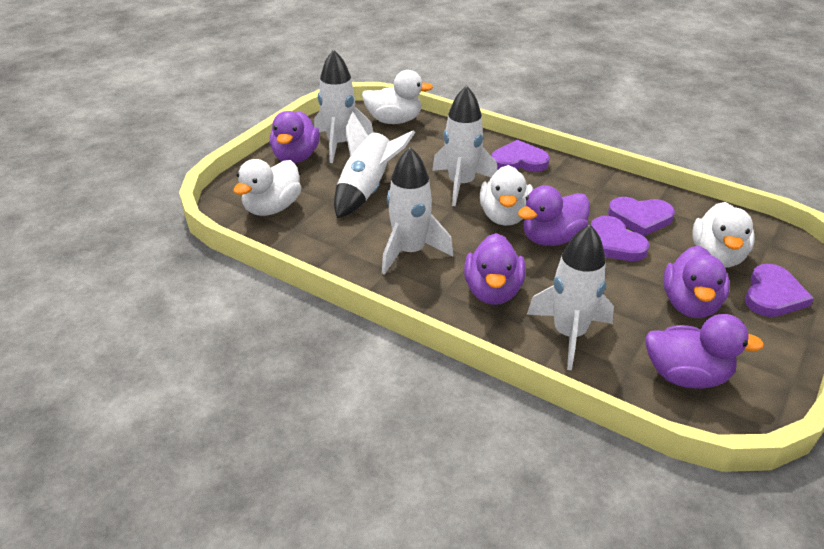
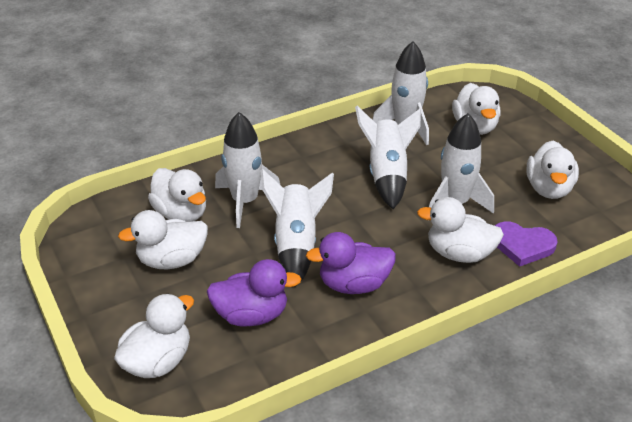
purple duck: [270,111,320,163] [464,233,526,305] [518,185,590,246] [645,314,764,389] [663,246,730,318] = 5 -> [207,259,301,327] [306,232,396,294] = 2
purple heart: [491,140,550,172] [591,216,649,261] [608,197,675,236] [745,264,814,317] = 4 -> [495,221,558,267] = 1
white duck: [233,159,301,216] [362,70,433,124] [480,165,533,226] [692,202,755,268] = 4 -> [114,294,194,378] [118,210,208,269] [148,168,206,222] [417,197,504,263] [452,83,501,135] [526,140,579,199] = 6

